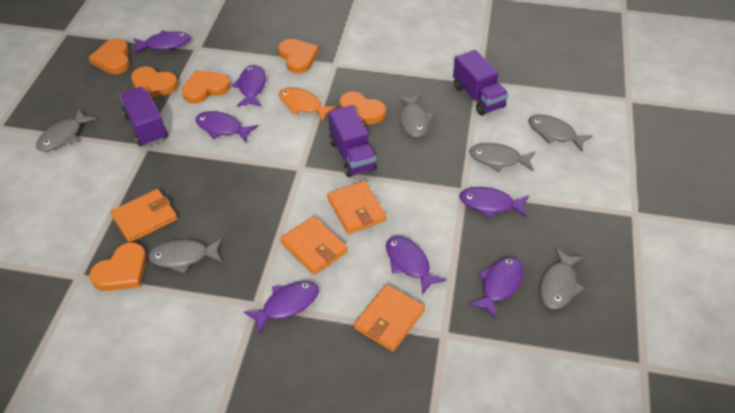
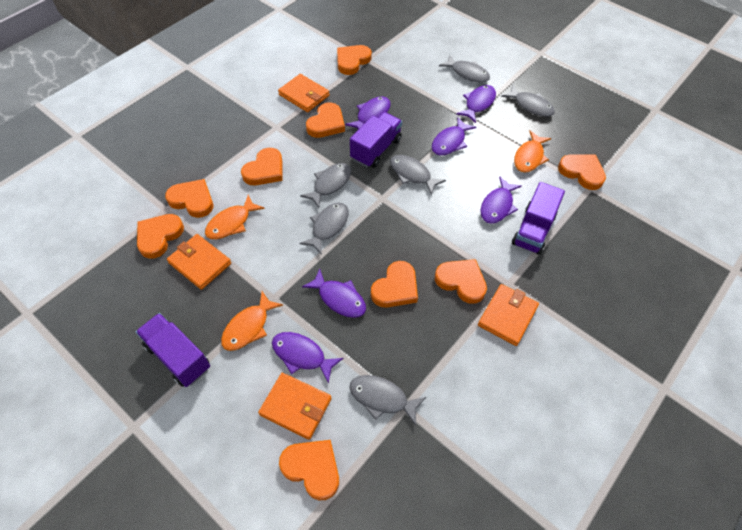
orange fish: [279,87,337,122] = 1 -> [205,195,265,239] [221,291,283,351] [514,130,551,173] = 3
orange heart: [89,39,130,74] [89,242,147,291] [131,66,178,98] [182,70,230,104] [278,39,319,74] [340,91,386,125] = 6 -> [137,214,184,259] [165,179,213,218] [241,148,283,185] [279,440,339,500] [306,102,345,138] [337,45,372,75] [371,261,418,308] [435,259,487,304] [558,155,606,190] = 9
purple fish: [133,30,191,53] [195,111,258,142] [232,65,266,107] [243,281,319,334] [386,236,446,295] [459,187,529,219] [468,257,524,319] = 7 -> [272,332,343,383] [302,268,366,318] [345,97,391,130] [432,117,476,155] [456,85,496,123] [481,177,522,224] = 6

